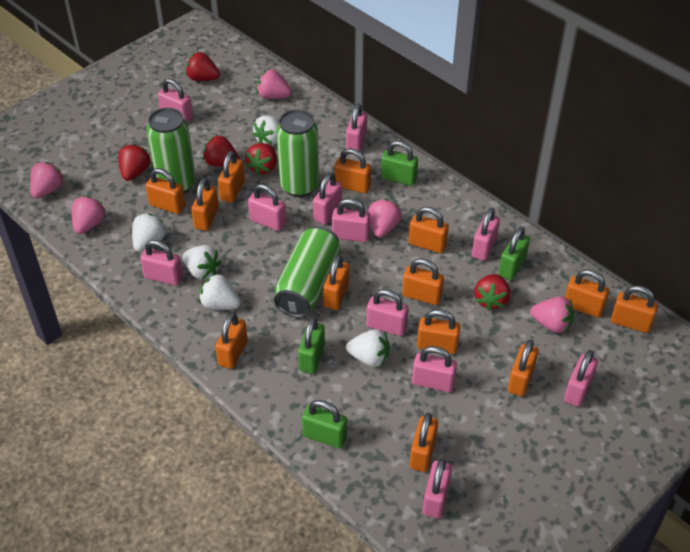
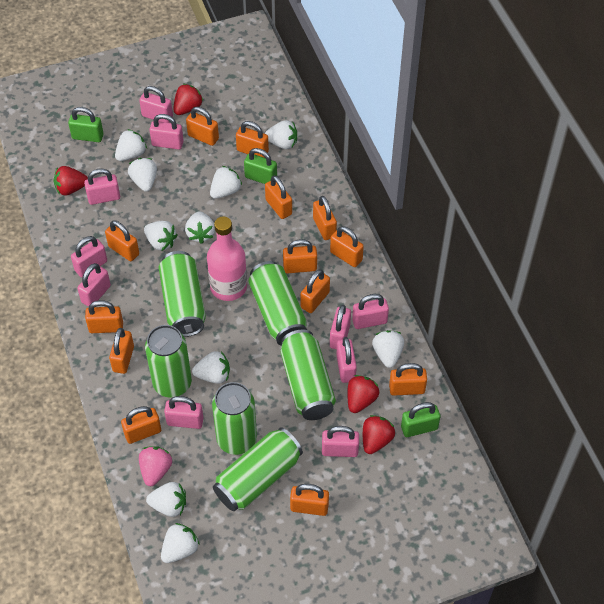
green can: [146,108,196,193] [274,226,341,318] [276,109,319,197] = 3 -> [145,325,192,398] [158,251,206,337] [212,382,257,455] [213,427,303,511] [248,261,307,346] [281,330,336,420] = 6
green padlock: [298,317,325,374] [302,400,347,448] [381,141,418,186] [499,227,530,280] = 4 -> [68,107,104,142] [244,148,277,184] [401,402,440,437] = 3
pink bottle: none = 0 -> [207,217,247,301] = 1
pink padlock: [140,240,183,286] [158,78,193,123] [248,184,286,231] [313,173,342,224] [332,198,370,242] [346,103,367,152] [366,289,409,336] [412,346,457,392] [423,458,452,519] [472,208,500,261] [564,350,598,407] = 11 -> [71,236,107,277] [77,263,111,307] [84,169,120,205] [139,86,173,123] [149,114,184,150] [164,396,203,429] [322,426,359,457] [330,305,351,349] [336,337,357,383] [352,294,389,329] = 10
pink strawberry: [30,162,64,199] [72,196,106,234] [257,69,292,99] [368,199,402,238] [530,296,574,333] = 5 -> [139,446,172,486] = 1
red strawberry: [118,144,151,181] [186,52,220,81] [203,135,240,167] [245,143,277,175] [474,274,510,311] = 5 -> [54,166,88,195] [173,84,203,115] [347,375,379,413] [363,415,395,454] = 4
white strawberry: [132,213,167,252] [183,245,221,280] [199,273,241,310] [252,115,280,146] [346,329,390,367] = 5 -> [115,129,147,161] [128,158,157,192] [144,221,178,251] [146,482,186,517] [161,523,200,563] [185,211,215,244] [192,351,230,384] [210,166,242,199] [265,120,297,149] [372,330,404,368] = 10

